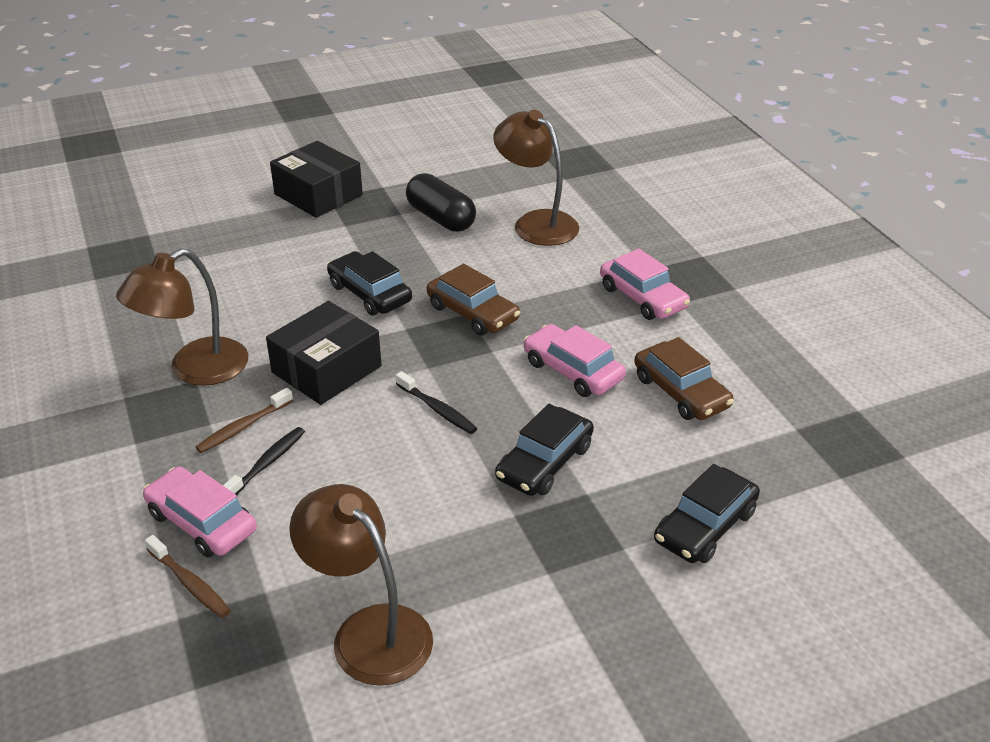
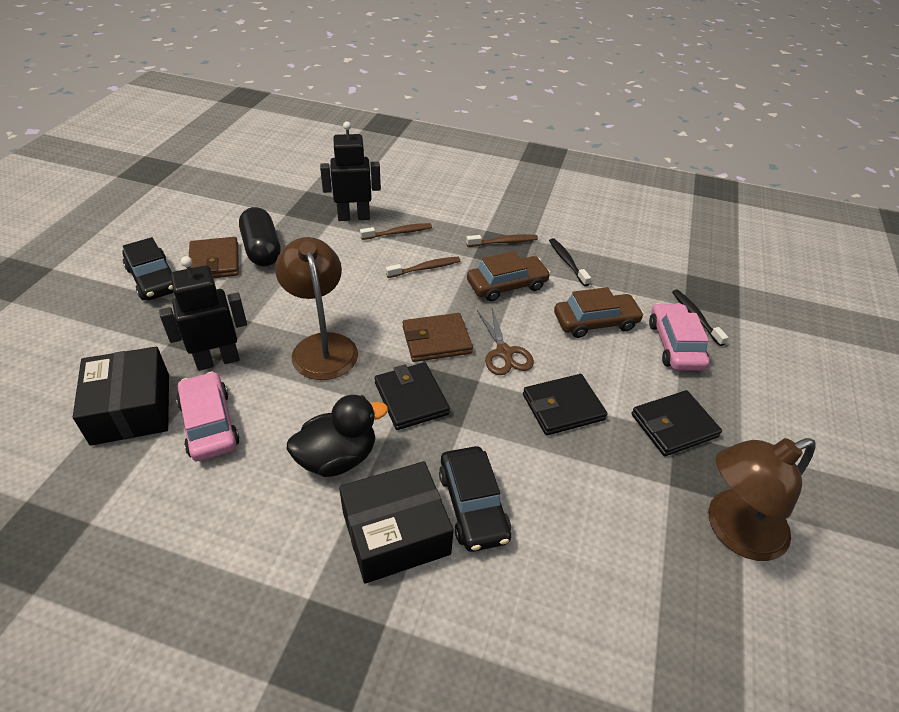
black car: [327,251,412,316] [495,404,594,496] [654,464,760,563] = 3 -> [122,237,174,300] [439,446,511,552] = 2
black duck: none = 0 -> [287,395,388,477] = 1
black robot: none = 0 -> [159,256,247,371] [320,122,381,221] = 2
black wallet: none = 0 -> [375,362,450,430] [523,374,607,435] [631,390,722,456] = 3
brown lamp: [116,248,248,386] [289,484,433,686] [493,110,579,246] = 3 -> [275,237,358,380] [708,438,816,561] = 2
brown scissors: none = 0 -> [477,308,534,375] = 1
brown toothbrush: [145,535,231,618] [196,388,293,453] = 2 -> [360,223,432,240] [386,257,460,278] [466,234,538,247] = 3
brown wallet: none = 0 -> [189,237,239,278] [403,313,473,362] = 2
pink car: [143,466,257,557] [524,324,626,397] [600,249,690,320] = 3 -> [176,372,239,461] [649,303,709,371] = 2

